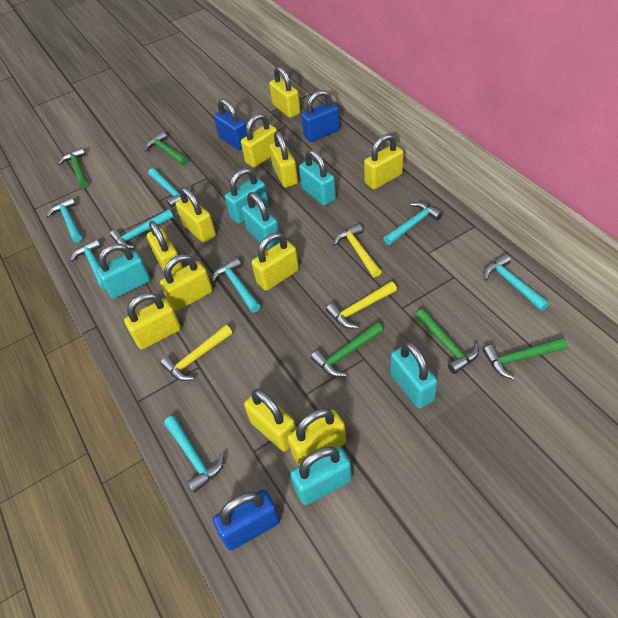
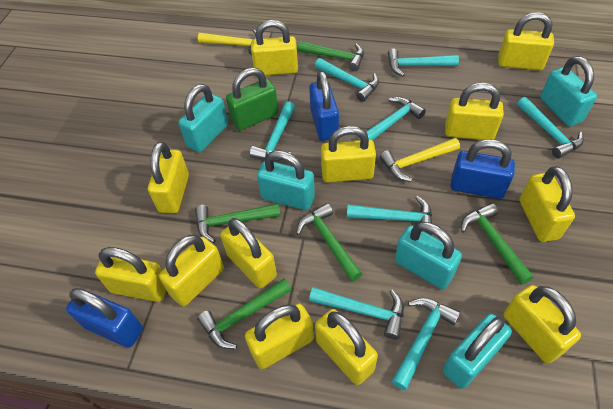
green padlock: none = 0 -> [226,68,278,131] = 1
turquoise padlock: [96,244,150,299] [225,168,269,224] [242,192,280,250] [290,447,352,505] [299,149,336,206] [390,342,438,409] = 6 -> [179,84,228,152] [257,150,315,210] [395,222,462,289] [443,314,512,389] [540,56,597,127] = 5
yellow hammer: [160,325,233,381] [326,281,397,329] [333,224,382,278] = 3 -> [198,30,256,55] [380,138,460,182] = 2
yellow padlock: [124,293,181,350] [147,221,183,274] [160,254,213,311] [176,187,216,243] [241,113,277,168] [244,389,296,452] [252,233,299,291] [269,66,300,118] [269,131,298,188] [287,408,346,466] [364,134,404,189] = 11 -> [95,247,167,302] [148,142,189,213] [159,235,224,306] [220,218,277,289] [245,304,314,369] [251,20,298,76] [315,309,378,385] [321,126,376,183] [445,82,504,140] [498,12,554,70] [503,285,581,363] [519,166,575,242] = 12

